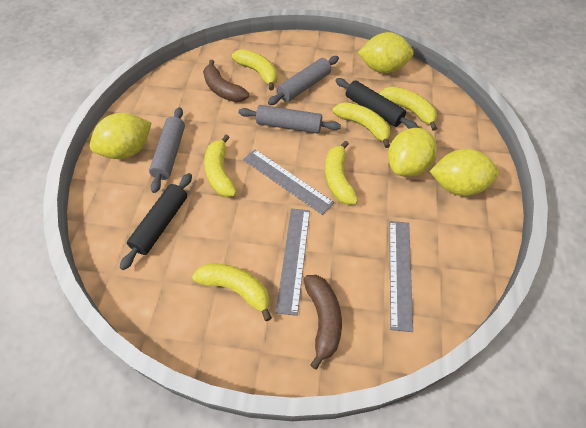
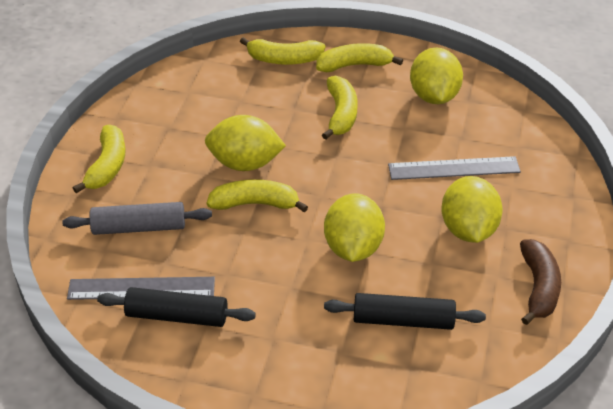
brown banana: [203,60,249,102] [304,275,342,370] = 2 -> [520,239,561,325] = 1
grey rolling pin: [149,107,185,193] [239,105,341,133] [268,56,339,105] = 3 -> [62,202,212,235] = 1
grey ruler: [243,149,334,215] [276,208,310,316] [389,221,413,332] = 3 -> [67,277,215,300] [388,156,521,180] = 2
yellow banana: [192,263,272,321] [204,134,237,197] [232,49,278,91] [325,140,358,205] [333,102,391,148] [379,86,437,131] = 6 -> [73,124,125,193] [207,179,308,212] [240,37,325,65] [316,43,403,72] [322,75,358,140] = 5

